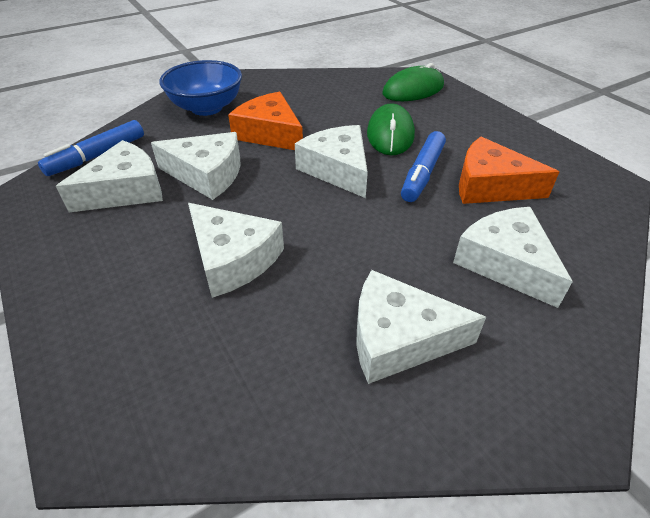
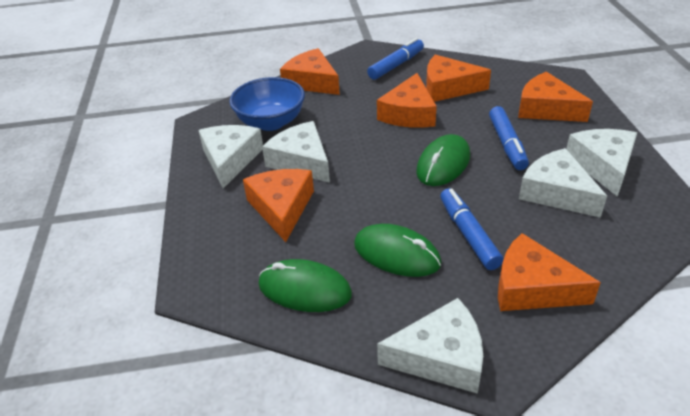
blue marker: [38,120,144,176] [401,131,446,202] = 2 -> [367,38,424,80] [440,188,503,270] [489,106,529,170] = 3
green mouse: [367,104,415,155] [382,63,444,101] = 2 -> [259,259,352,312] [354,224,442,277] [416,134,470,186] = 3
orange cheese: [228,92,303,150] [459,137,559,204] = 2 -> [243,169,314,242] [280,48,340,95] [377,73,437,128] [426,55,491,102] [498,233,601,311] [518,72,593,122] = 6
white cheese: [56,140,163,212] [151,132,240,200] [188,203,284,298] [295,125,368,198] [356,270,486,384] [453,207,573,308] = 6 -> [198,125,263,188] [262,121,330,183] [377,298,483,394] [519,148,607,218] [566,129,637,197] = 5

